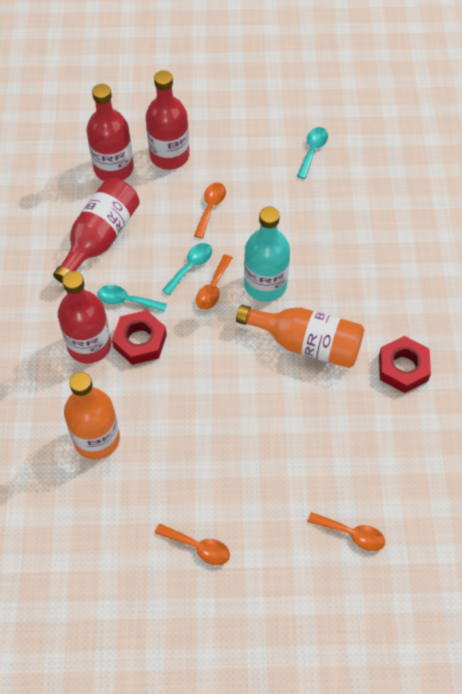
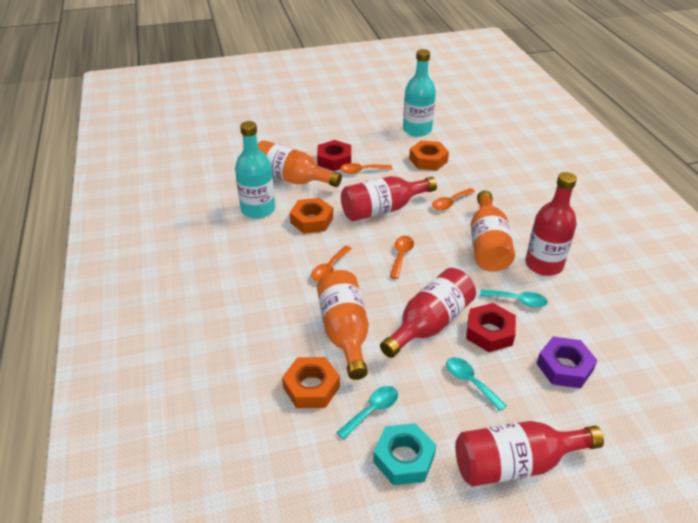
orange bottle: [64,372,120,460] [236,305,364,368] = 2 -> [258,140,342,187] [317,270,369,380] [471,190,515,272] = 3
orange nut: none = 0 -> [282,357,340,408] [290,198,333,234] [409,141,449,170] = 3
purple nut: none = 0 -> [537,337,597,388] = 1
turquoise bottle: [244,207,290,302] = 1 -> [235,121,275,219] [403,49,436,137] = 2
turquoise nut: none = 0 -> [373,423,436,485] = 1

